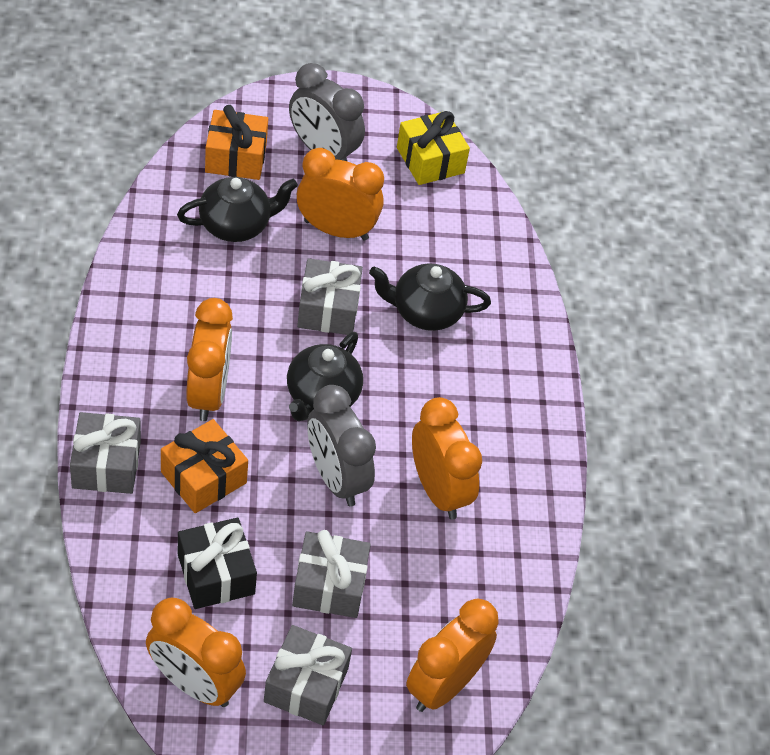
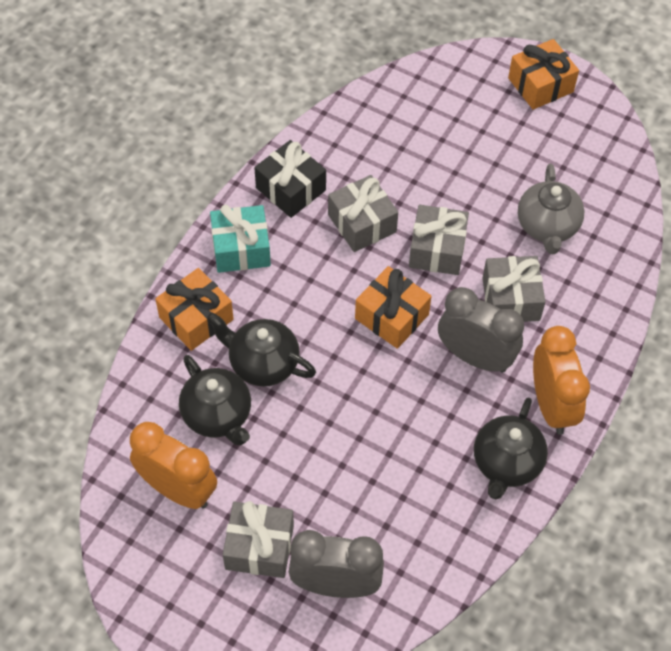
grey teapot: none = 0 -> [518,164,584,254] = 1
orange clock: [146,598,246,707] [186,298,233,421] [297,148,384,240] [406,598,499,712] [412,397,482,519] = 5 -> [130,422,217,509] [533,326,590,435] = 2
orange gift: [161,419,248,513] [205,105,268,180] = 2 -> [155,268,234,351] [355,266,432,349] [508,39,579,110] = 3
turquoise gift: none = 0 -> [210,205,271,273] = 1
yellow gift: [397,111,470,185] = 1 -> none = 0

